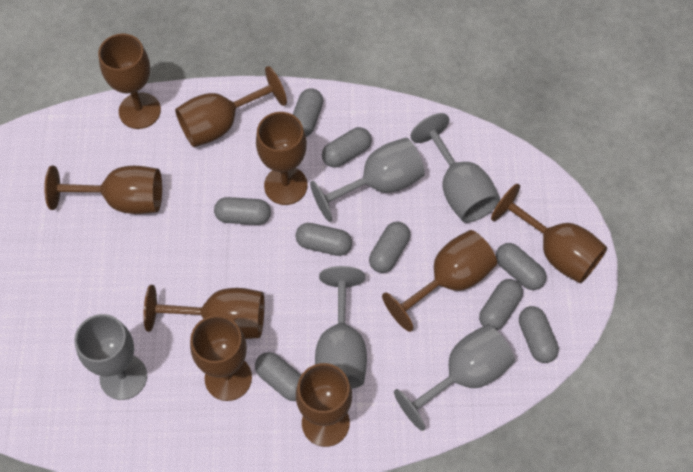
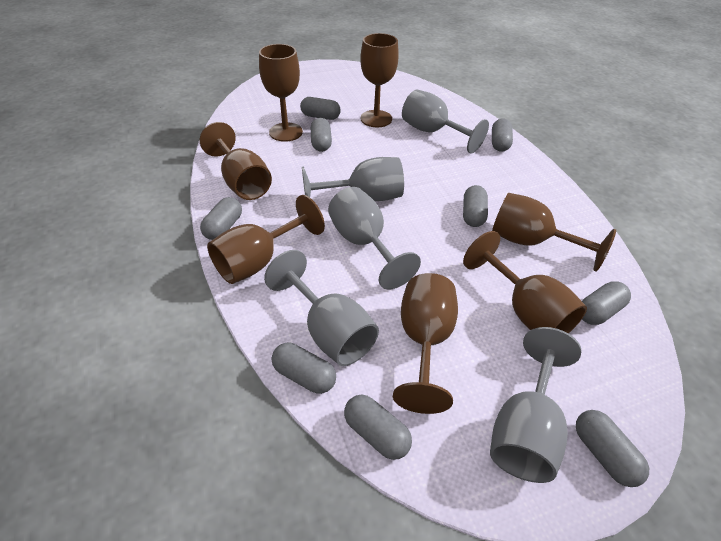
brown goblet: [44,166,162,214] [98,33,161,129] [143,285,264,339] [175,66,287,147] [190,315,252,401] [256,112,308,205] [296,363,352,447] [382,230,497,332] [491,184,607,283] = 9 -> [200,122,272,200] [207,195,325,284] [259,44,303,142] [360,33,399,127] [393,273,458,414] [463,231,587,334] [492,193,616,271] = 7

